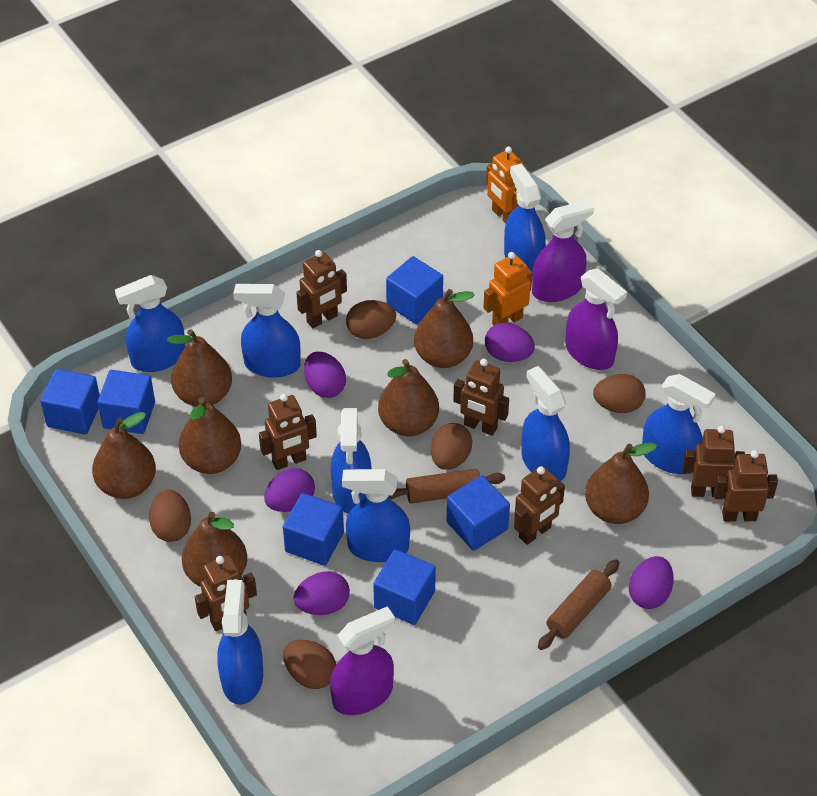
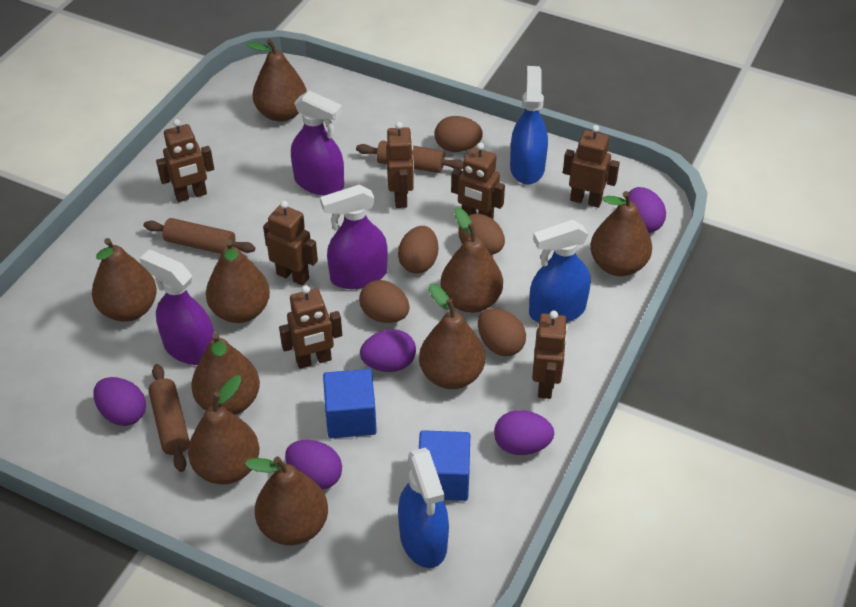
blue cube: [40,369,100,435] [98,370,155,434] [283,493,344,566] [373,549,436,625] [386,256,443,324] [446,475,510,551] = 6 -> [323,369,377,438] [419,430,470,501] = 2
blue spray bottle: [115,275,185,372] [217,580,263,705] [233,284,300,378] [331,408,372,514] [342,469,410,562] [504,164,546,272] [521,366,570,481] [642,374,716,474] = 8 -> [398,448,449,568] [510,66,548,184] [529,220,591,323] = 3
brown pear: [92,412,156,499] [167,329,232,407] [179,397,241,474] [182,512,247,587] [378,359,439,436] [414,289,474,368] [585,443,657,524] = 7 -> [92,238,157,322] [188,376,259,484] [191,332,260,415] [206,239,270,323] [245,456,328,545] [246,39,307,122] [419,283,485,389] [440,207,503,313] [590,191,652,276] = 9
brown rolling pin: [389,469,505,503] [538,560,619,650] = 2 -> [143,218,255,254] [148,364,190,472] [356,141,463,173] = 3
orange robot: [483,252,532,325] [486,147,523,223] = 2 -> none = 0

